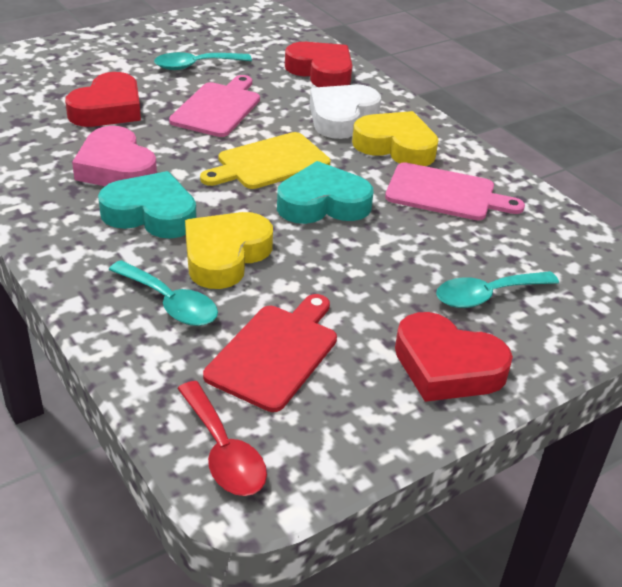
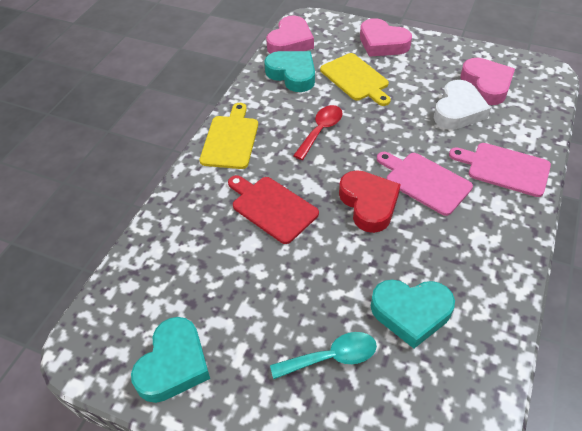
pink heart: [72,126,157,186] = 1 -> [266,15,314,54] [360,18,412,57] [460,58,515,105] = 3
red heart: [65,72,141,127] [285,42,352,87] [395,312,513,402] = 3 -> [339,170,401,233] = 1
turquoise heart: [98,171,197,239] [277,161,373,224] = 2 -> [131,317,210,403] [264,51,315,92] [371,280,455,348] = 3
turquoise spoon: [108,260,218,326] [154,52,252,70] [436,271,559,308] = 3 -> [270,332,377,379] = 1
yellow cutting board: [200,132,330,189] = 1 -> [200,103,258,169] [320,53,391,106] = 2
yellow heart: [185,212,273,289] [352,111,439,166] = 2 -> none = 0

